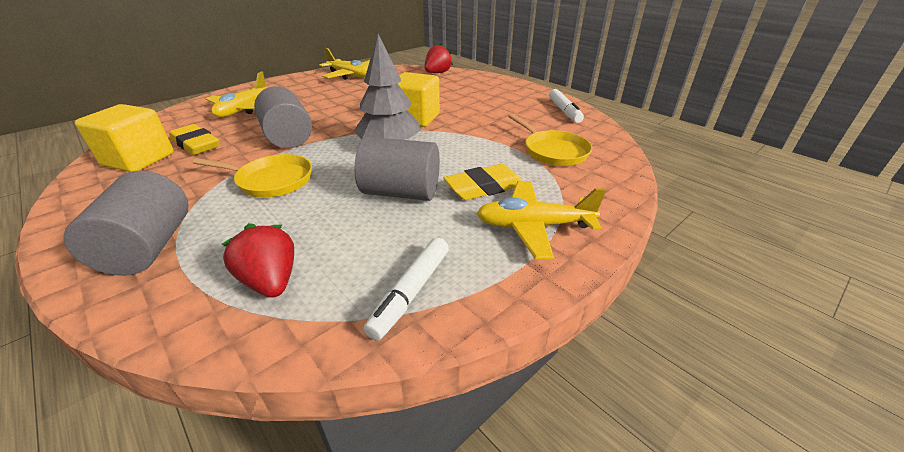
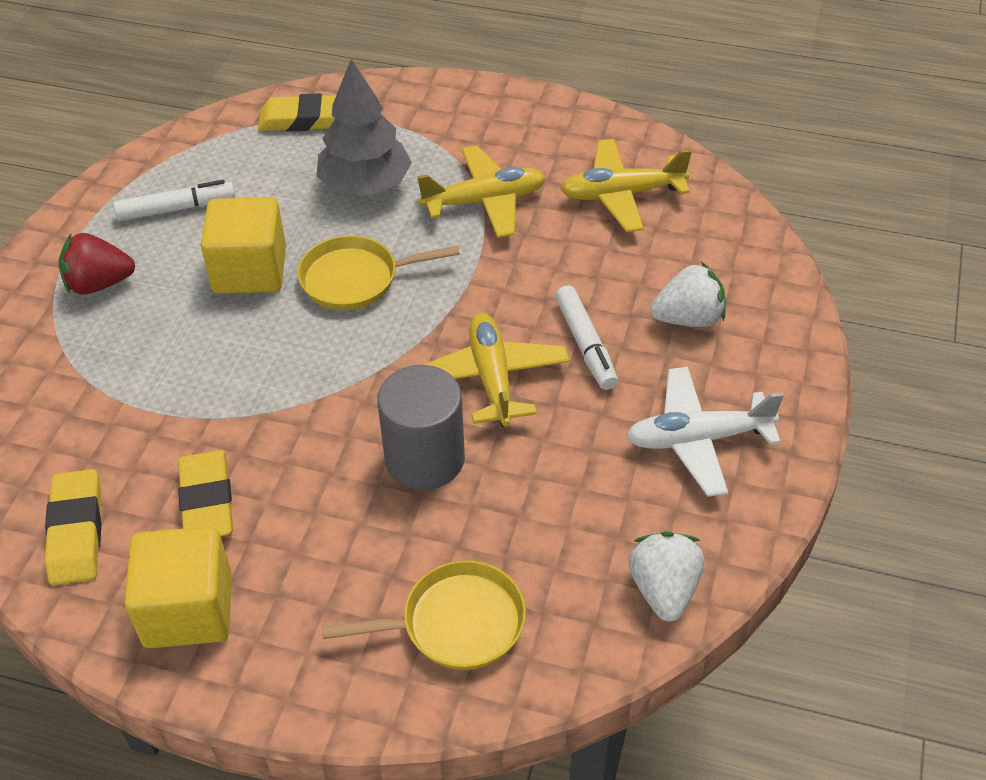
grey cylinder: [63,170,189,276] [254,86,312,148] [355,137,440,201] = 3 -> [377,365,465,490] = 1
red strawberry: [221,223,294,298] [425,43,453,73] = 2 -> [59,233,135,295] = 1
white plane: none = 0 -> [627,367,784,497] = 1
white strawberry: none = 0 -> [628,531,704,622] [650,262,726,327] = 2
yellow eraser: [169,124,219,155] [444,164,522,200] = 2 -> [45,469,102,585] [178,450,233,536] [258,93,336,132] = 3

